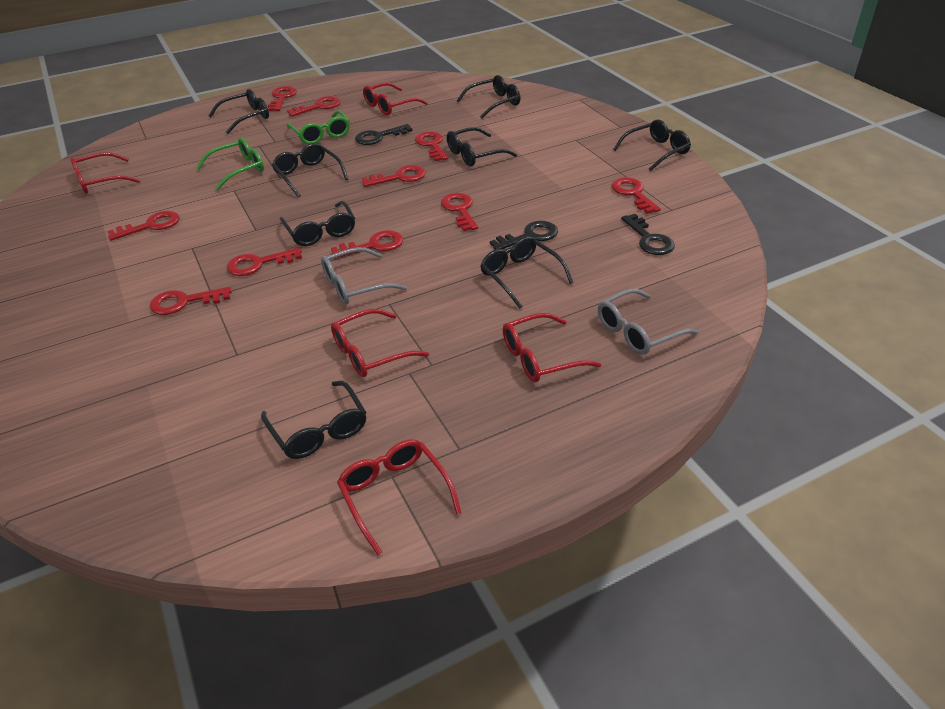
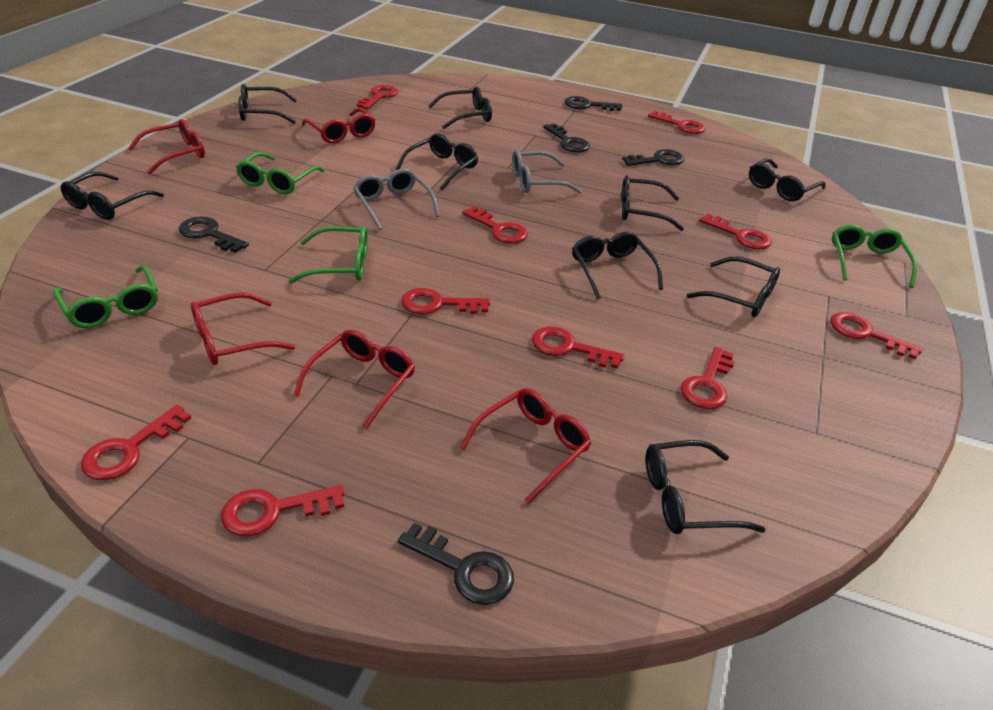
black glasses: [209,89,269,134] [261,380,367,459] [272,143,348,198] [280,201,355,246] [447,127,517,166] [457,75,521,119] [480,236,574,309] [613,120,691,171] = 8 -> [60,172,164,220] [239,84,297,124] [396,133,478,190] [429,87,492,129] [572,232,663,300] [621,175,684,231] [645,440,766,534] [687,257,780,317] [749,158,826,201] = 9
black key: [355,124,412,145] [490,221,558,250] [621,214,675,255] = 3 -> [179,216,249,253] [398,523,514,605] [543,123,590,152] [564,96,622,111] [622,149,684,166] = 5
green glasses: [196,138,264,191] [287,110,350,144] = 2 -> [53,265,158,328] [236,152,325,194] [288,226,368,284] [832,225,917,288] = 4

